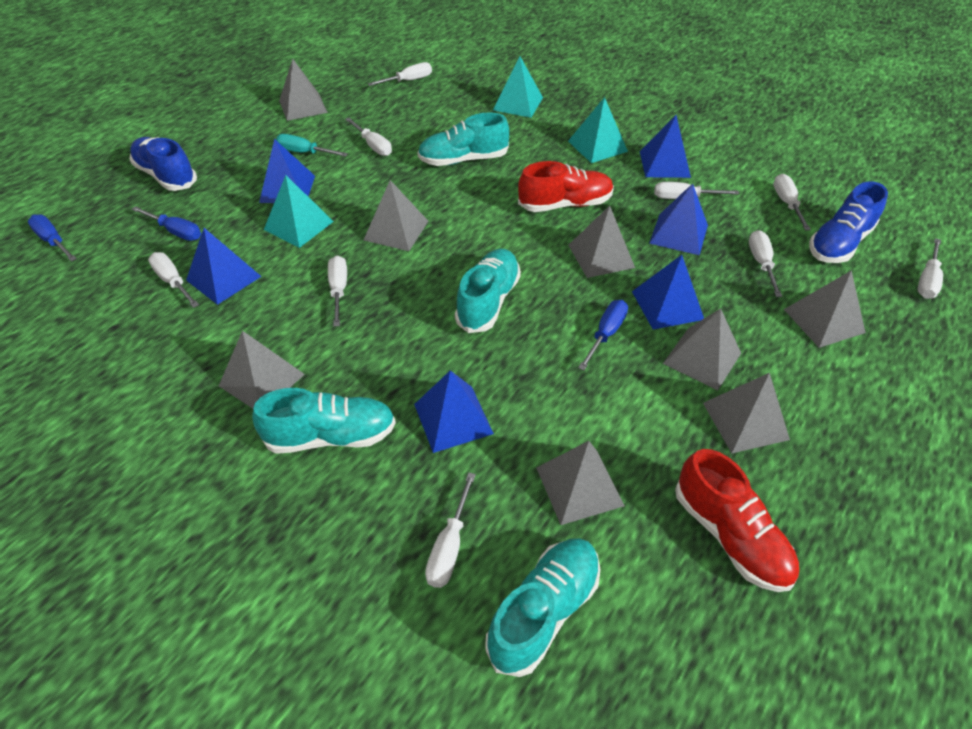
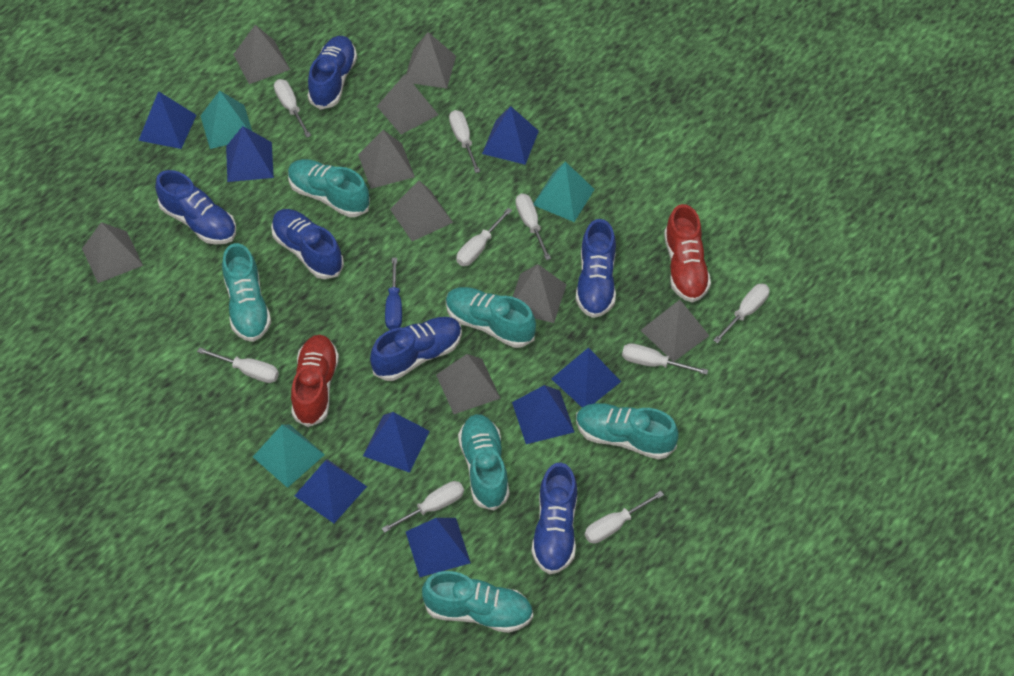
blue pyramid: [186,228,262,305] [259,139,315,203] [414,370,494,453] [632,255,704,330] [640,115,691,178] [649,183,708,255] = 6 -> [138,91,196,149] [226,126,274,182] [294,459,367,523] [363,412,430,473] [406,518,471,577] [482,106,539,165] [512,385,574,444] [551,347,621,407] = 8
blue screwdriver: [28,214,77,262] [132,206,201,241] [578,300,628,370] = 3 -> [385,258,402,330] = 1
blue shoe: [129,137,197,191] [809,181,888,263] = 2 -> [155,170,236,245] [271,209,344,279] [308,36,357,110] [370,317,462,381] [532,462,577,574] [576,219,616,318] = 6
grey pyramid: [219,331,305,408] [279,59,328,121] [364,180,428,251] [536,441,624,525] [568,205,635,278] [663,308,741,390] [703,373,790,453] [784,270,866,348] = 8 -> [82,222,143,283] [233,25,290,84] [358,130,415,189] [377,74,438,135] [390,181,453,241] [406,32,456,89] [436,354,500,414] [512,264,566,323] [641,300,709,362] = 9
turquoise screwdriver: [276,134,348,157] = 1 -> none = 0
turquoise shoe: [252,388,396,454] [417,112,509,166] [455,249,521,333] [485,538,601,677] = 4 -> [222,243,271,342] [288,159,370,217] [422,571,533,633] [446,287,536,348] [458,414,510,511] [576,403,679,459] = 6

